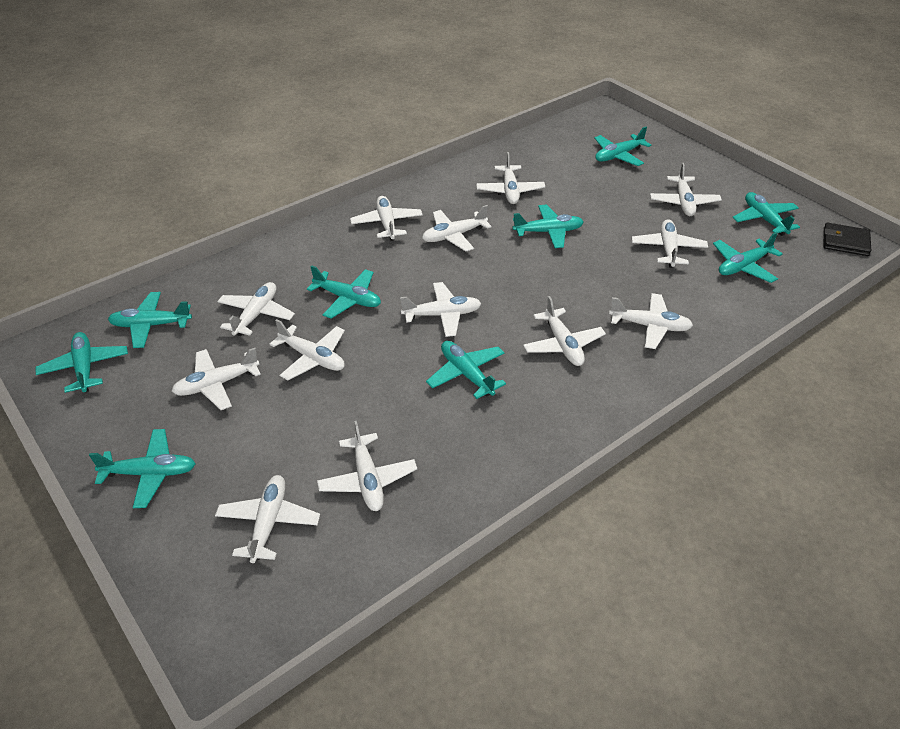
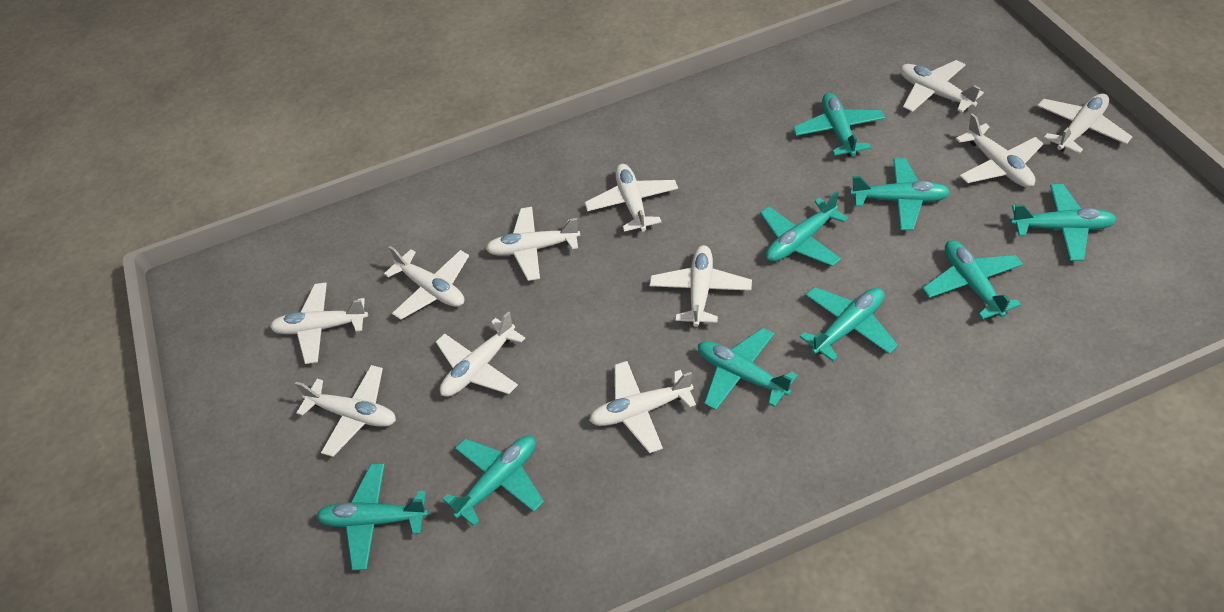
black wallet: [824,222,871,256] = 1 -> none = 0
white plane: [171,348,261,410] [215,475,320,563] [217,282,295,336] [270,319,345,380] [317,421,417,511] [350,196,423,241] [400,282,482,337] [422,205,492,251] [476,152,545,204] [523,296,606,366] [609,293,693,349] [632,219,708,268] [650,163,722,216] = 13 -> [270,282,368,364] [295,365,396,457] [384,246,469,320] [436,311,525,397] [486,207,580,281] [585,164,678,232] [589,361,696,453] [650,245,752,327] [900,60,984,112] [956,113,1044,187] [1037,93,1132,154] = 11

